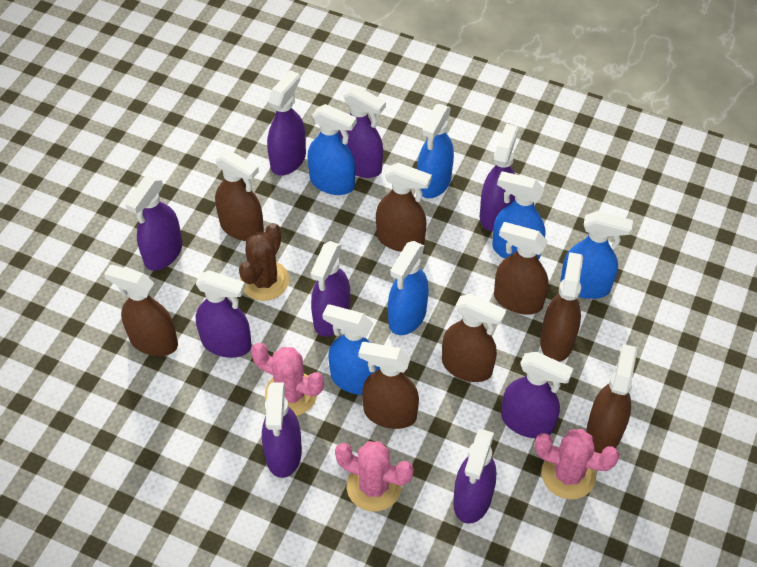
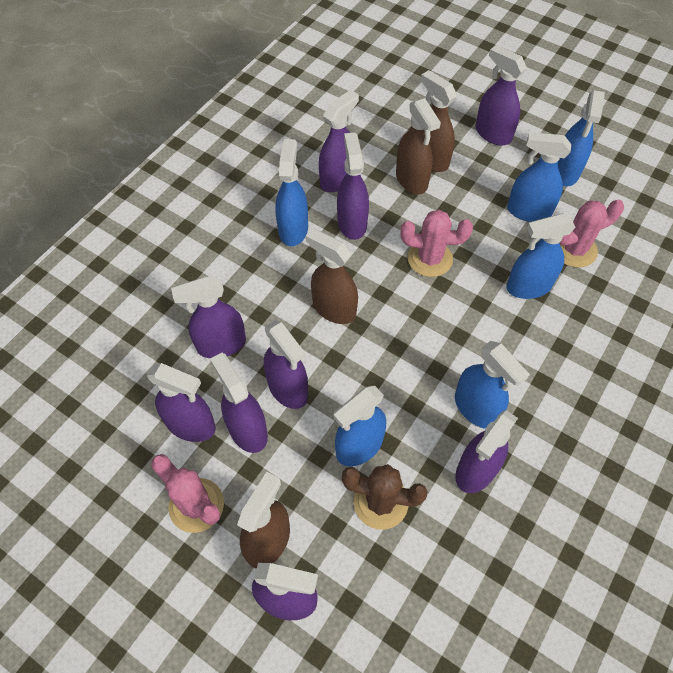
brown spray bottle: [104,265,178,356] [215,150,264,241] [358,342,419,429] [376,163,432,252] [442,294,506,382] [494,222,549,315] [540,252,583,362] [586,344,637,454] = 8 -> [237,472,290,569] [306,228,358,324] [396,98,441,194] [421,70,457,172] = 4

